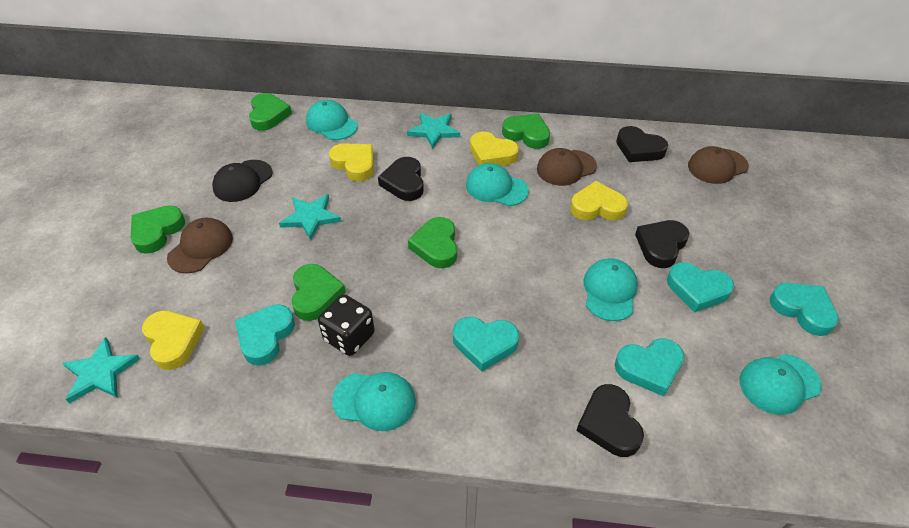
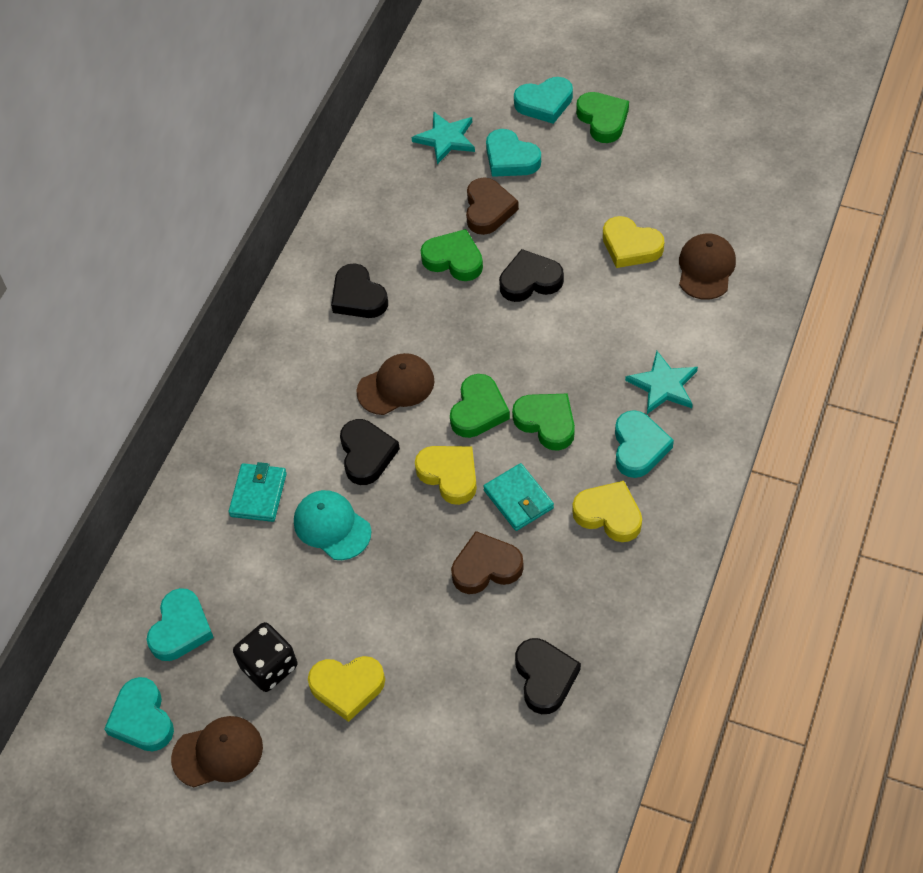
black cap: [212,160,273,202] = 1 -> none = 0
brown heart: none = 0 -> [451,531,524,594] [466,177,519,235] = 2
green heart: [131,205,185,254] [249,93,292,131] [291,264,346,321] [408,217,457,268] [502,114,550,149] = 5 -> [420,229,483,281] [450,374,510,438] [512,394,575,451] [576,92,629,143] = 4
turquoise cap: [306,100,358,140] [332,372,416,431] [466,163,529,206] [583,258,638,321] [740,354,822,415] = 5 -> [294,490,371,560] = 1
turquoise star: [62,337,140,403] [279,194,341,240] [407,113,460,149] = 3 -> [411,111,475,164] [625,351,698,414] = 2
turquoise wallet: none = 0 -> [228,462,287,522] [483,463,554,531] = 2

